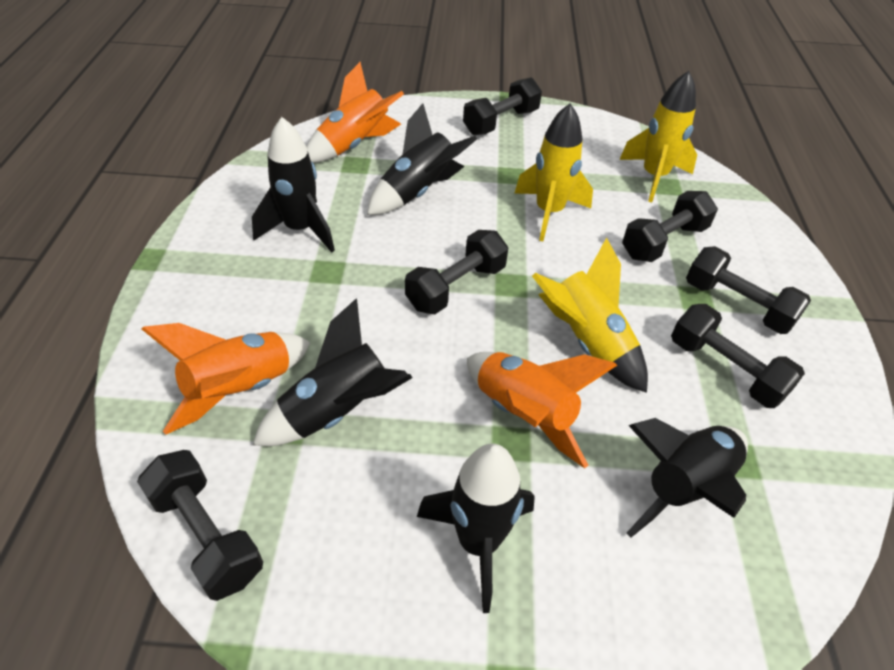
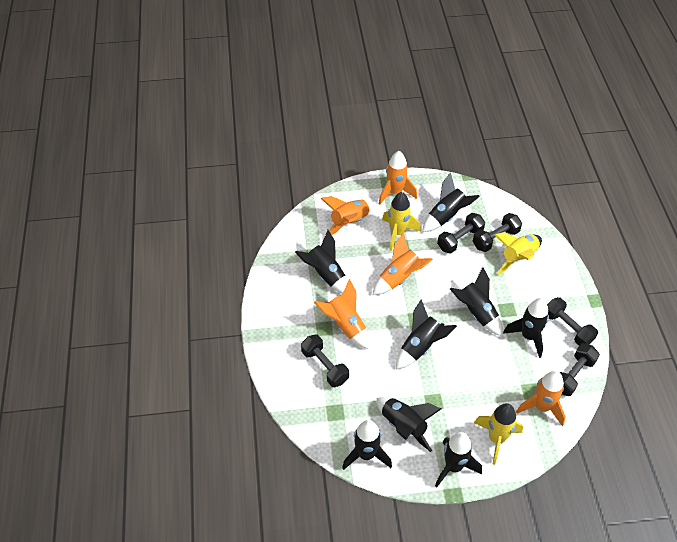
black dumbbell: [137,450,263,601] [405,230,509,314] [463,77,542,135] [622,191,718,262] [671,304,805,408] [686,246,811,334] = 6 -> [301,334,349,387] [437,213,485,254] [473,213,522,252] [547,297,598,346] [560,343,600,396] = 5
black rocket: [252,117,335,253] [253,299,412,446] [367,103,477,215] [417,444,535,613] [626,418,748,538] = 5 -> [295,230,348,294] [342,420,392,470] [376,397,441,452] [396,299,457,369] [422,172,480,232] [435,432,482,487] [450,267,503,337] [503,298,549,358] = 8
orange rocket: [142,323,310,435] [306,62,404,163] [467,352,617,468] = 3 -> [314,279,370,350] [320,196,374,235] [373,233,433,295] [379,151,417,205] [516,371,566,427] = 5

